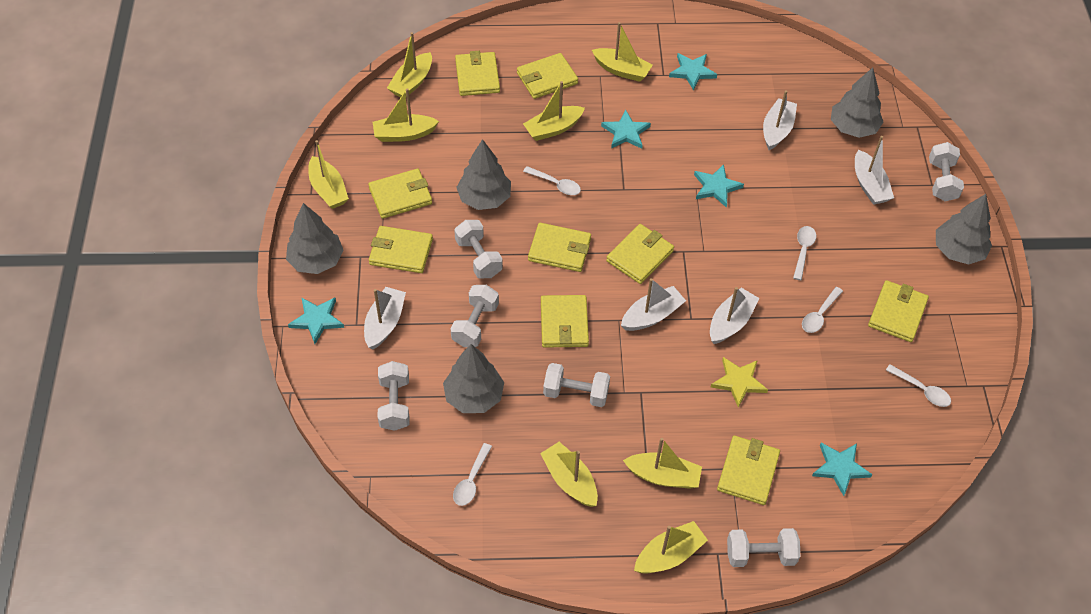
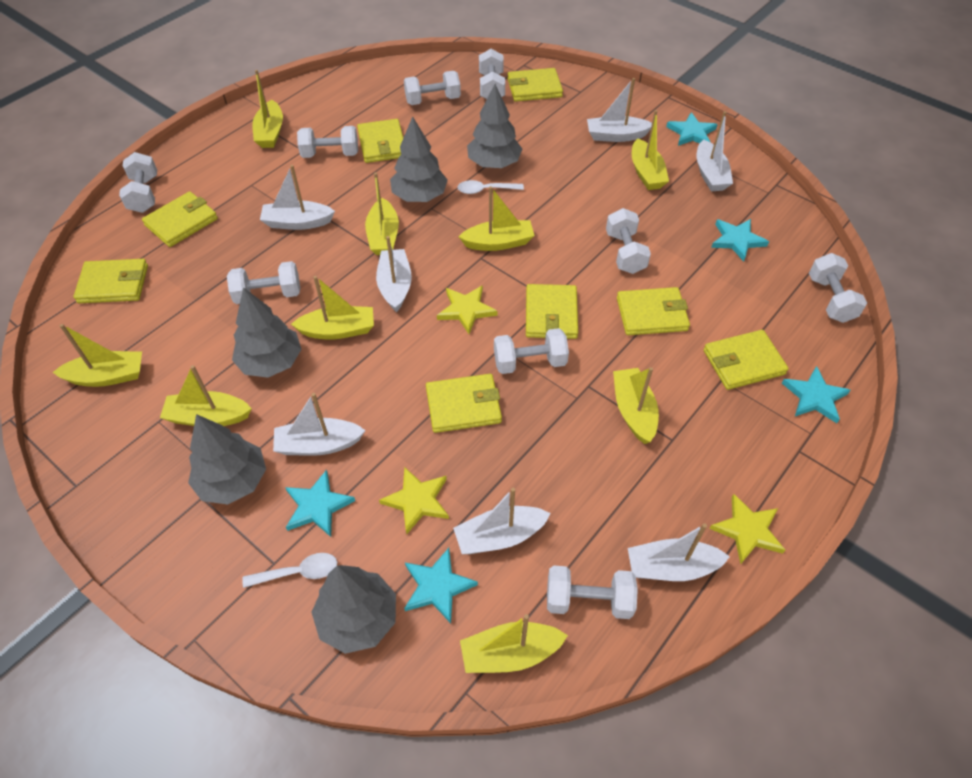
white boat: [364,287,406,350] [621,278,686,331] [710,287,759,344] [763,90,797,150] [855,136,894,205] = 5 -> [260,165,335,230] [273,393,366,456] [376,236,412,312] [453,488,551,554] [587,78,652,142] [628,523,730,581] [697,111,733,191] = 7
white dumbbell: [378,361,409,431] [450,285,499,347] [454,220,503,279] [543,363,610,407] [727,528,800,567] [929,142,964,201] = 6 -> [119,152,157,213] [227,261,300,304] [297,126,358,158] [404,71,461,105] [479,49,505,99] [494,328,569,374] [547,565,638,619] [606,208,651,274] [809,253,867,323] = 9
white spoon: [453,443,492,506] [523,166,581,195] [793,226,816,280] [802,287,843,333] [886,364,951,407] = 5 -> [242,553,337,588] [457,180,524,194] = 2
yellow boat: [308,140,349,209] [373,88,439,142] [387,32,432,97] [523,81,585,141] [540,442,598,507] [592,22,653,82] [623,438,702,489] [634,521,708,573] = 8 -> [53,324,142,387] [160,365,252,426] [252,70,283,148] [291,276,374,340] [365,172,399,255] [459,186,535,251] [460,614,568,673] [613,367,659,444] [632,110,669,190] = 9
yellow star: [711,357,768,408] = 1 -> [379,467,449,535] [437,285,497,334] [709,494,785,564] = 3
yellow wallet: [368,169,432,219] [369,226,433,273] [455,51,500,96] [517,53,578,99] [528,223,591,272] [541,295,589,348] [606,224,674,284] [717,436,780,505] [868,280,929,342] = 9 -> [73,259,148,303] [142,191,218,247] [357,119,403,163] [426,374,502,433] [508,68,563,102] [526,284,578,339] [617,287,690,335] [703,330,789,390] = 8

